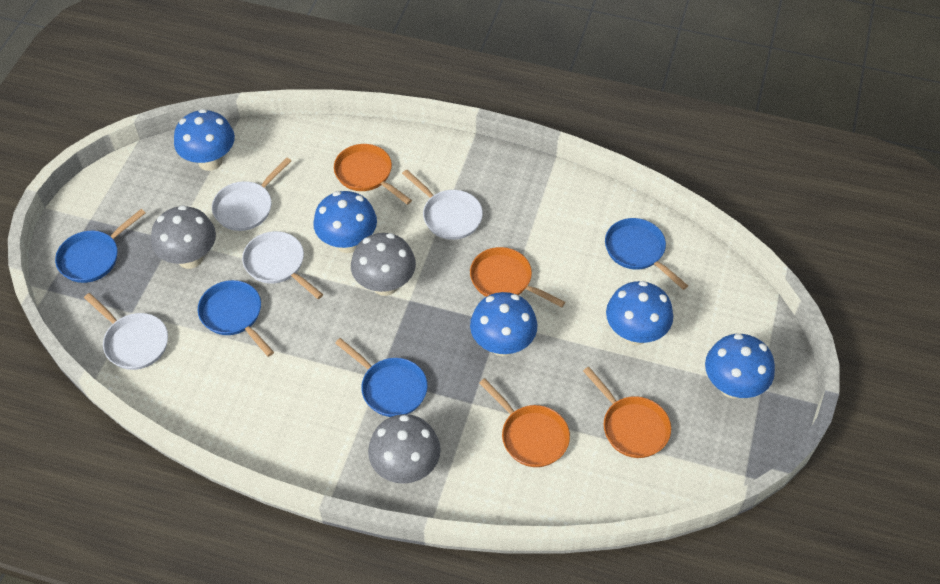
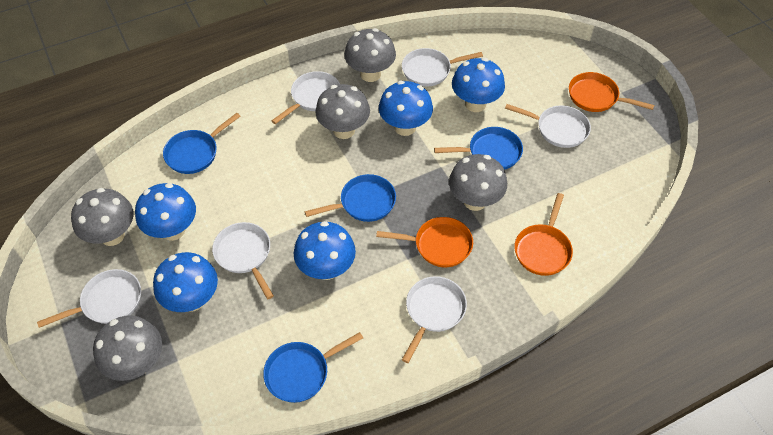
grey mushroom: [151,205,216,269] [351,233,416,296] [368,414,441,484] = 3 -> [71,188,134,246] [93,315,162,381] [315,84,370,139] [344,28,396,82] [449,154,507,211] = 5
orange pan: [334,144,412,205] [470,247,565,307] [479,378,570,467] [583,367,671,458] = 4 -> [376,217,473,267] [515,193,573,276] [569,72,654,112] = 3
white pan: [84,293,168,370] [212,157,291,231] [242,231,323,299] [402,170,483,240] = 4 -> [37,269,141,328] [212,222,274,299] [271,71,340,124] [402,48,483,87] [402,276,467,363] [505,104,591,148] = 6

